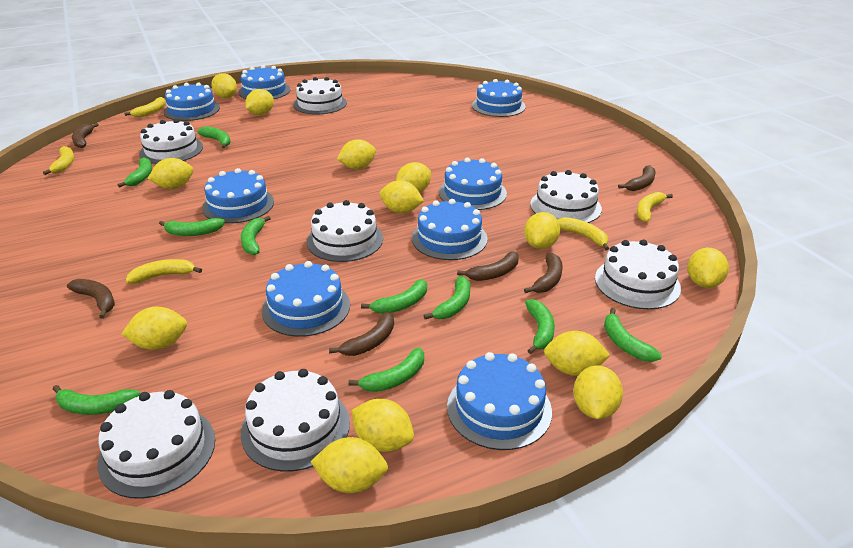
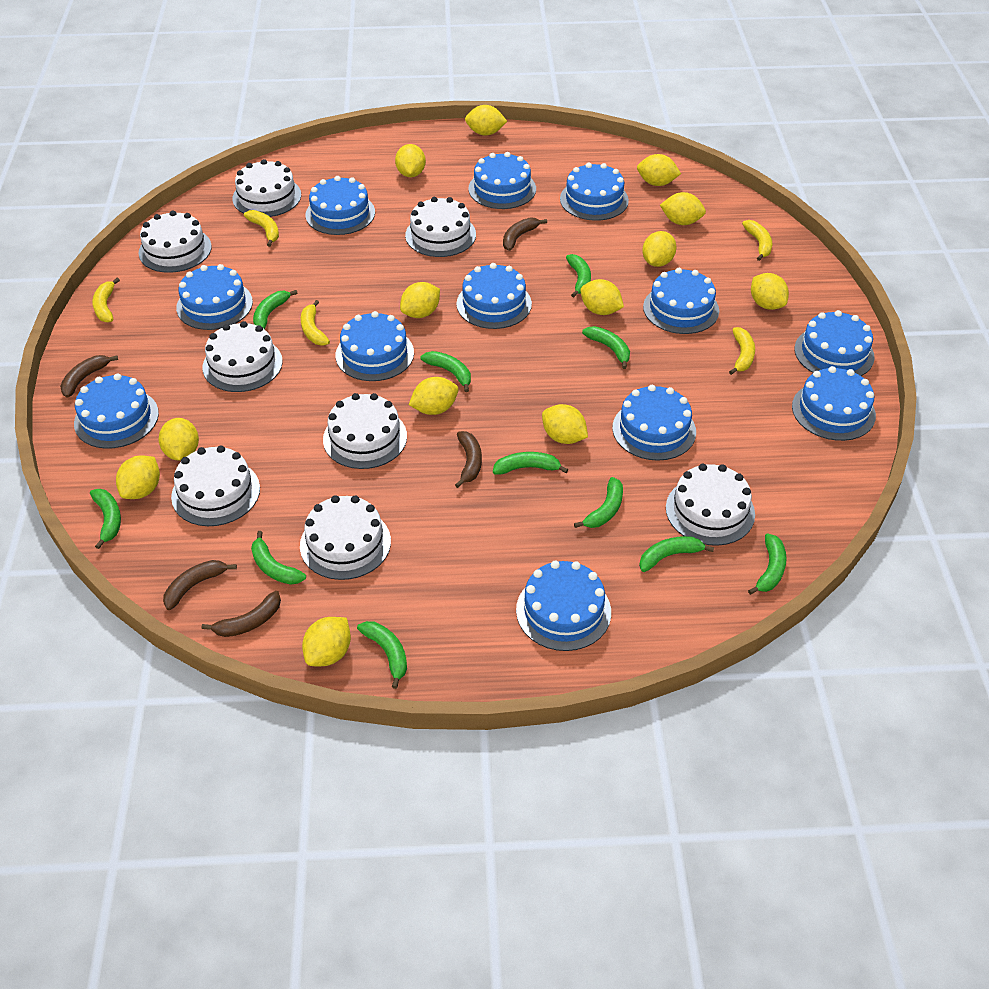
blue cake: [164,82,220,121] [202,168,274,223] [239,65,290,99] [262,261,350,337] [412,199,488,260] [439,158,507,210] [447,352,552,450] [472,79,526,117] = 8 -> [74,373,159,449] [176,264,253,330] [306,176,375,235] [336,311,414,381] [456,263,532,329] [468,152,536,209] [516,561,611,651] [560,163,629,221] [612,385,696,461] [643,268,719,334] [792,366,876,441] [794,310,875,376] = 12
brown banana: [67,279,115,319] [72,123,99,148] [329,312,394,356] [457,251,519,281] [524,253,563,293] [618,165,655,191] = 6 -> [60,355,118,398] [163,560,237,610] [202,591,281,637] [455,431,482,488] [503,217,547,251] = 5
green banana: [53,385,140,415] [118,157,152,188] [159,218,225,236] [197,126,231,148] [241,216,271,255] [348,347,424,392] [361,279,427,314] [424,276,470,319] [525,299,555,354] [604,308,662,362] = 10 -> [90,489,121,549] [251,531,306,585] [253,290,298,329] [357,621,407,689] [420,351,471,392] [493,452,568,475] [566,254,591,298] [574,477,623,528] [582,326,630,369] [639,536,714,572] [748,533,787,595] = 11
white cake: [98,390,215,499] [139,119,203,164] [241,369,350,472] [293,77,347,115] [307,200,383,262] [530,170,602,223] [595,239,681,309] = 7 -> [139,211,212,273] [171,446,260,526] [203,321,283,392] [232,159,301,217] [300,495,391,580] [323,393,407,469] [405,197,476,257] [666,464,755,546] = 8

